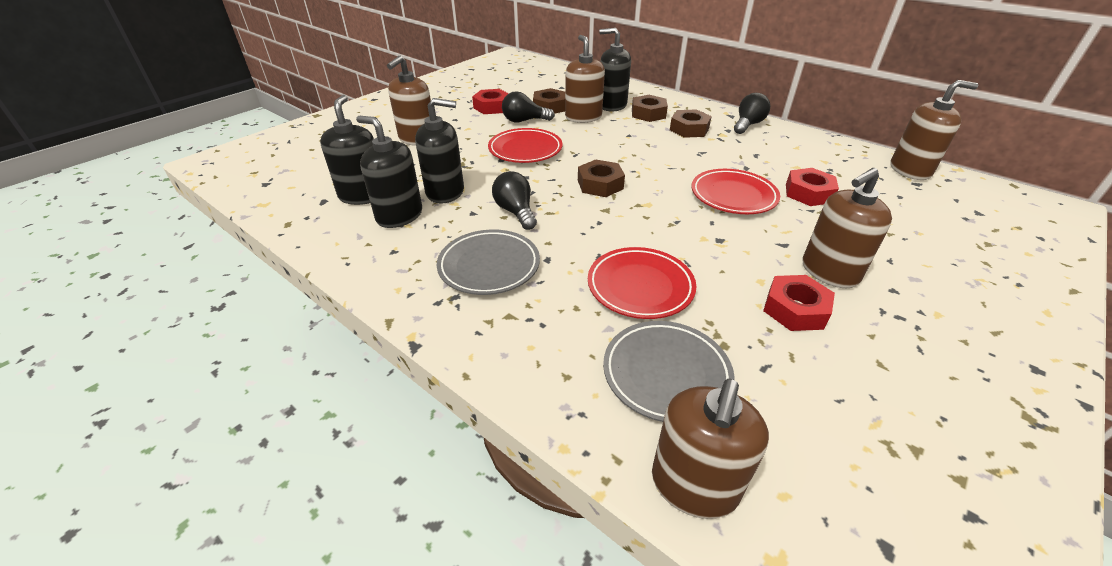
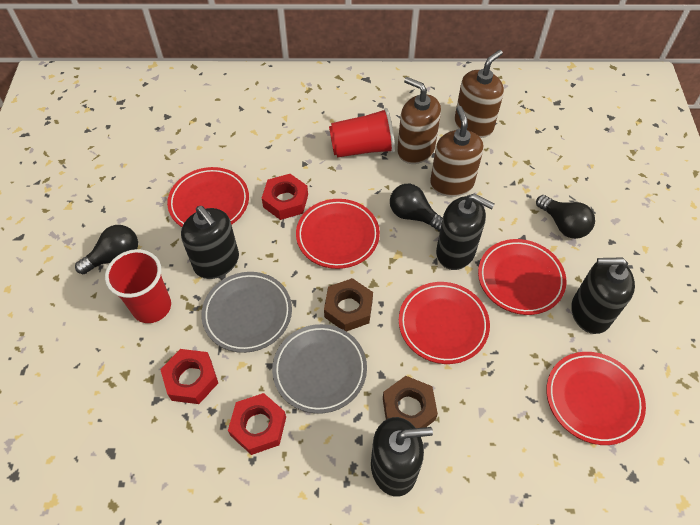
brown nut: [533,88,565,114] [578,160,625,197] [632,95,668,122] [670,109,712,138] = 4 -> [324,278,373,332] [383,376,438,428] = 2
brown soap dispenser: [387,56,431,146] [565,35,605,123] [652,379,769,519] [803,168,892,288] [890,80,978,180] = 5 -> [397,77,441,164] [430,106,484,197] [455,50,504,138] = 3
red cup: none = 0 -> [105,249,171,323] [329,108,395,158] = 2
red plate: [488,128,562,163] [588,247,696,319] [691,169,780,214] = 3 -> [167,167,249,227] [296,199,380,269] [399,282,490,364] [478,239,566,315] [546,352,646,445] = 5

